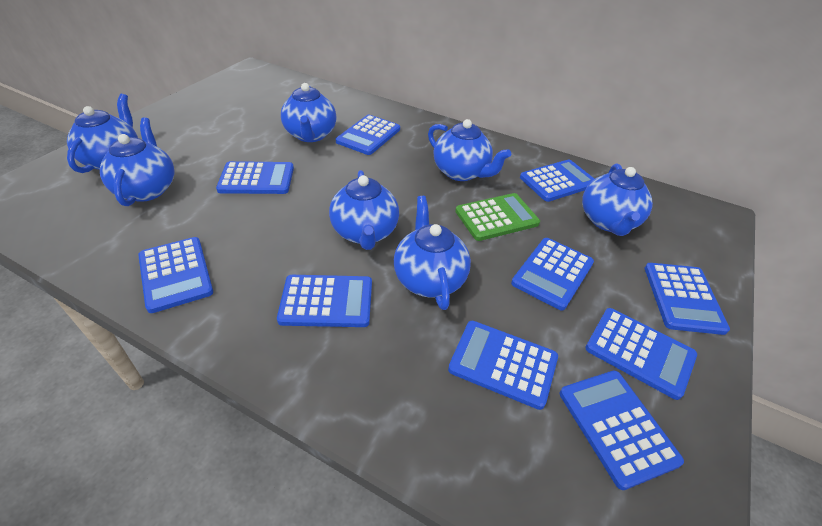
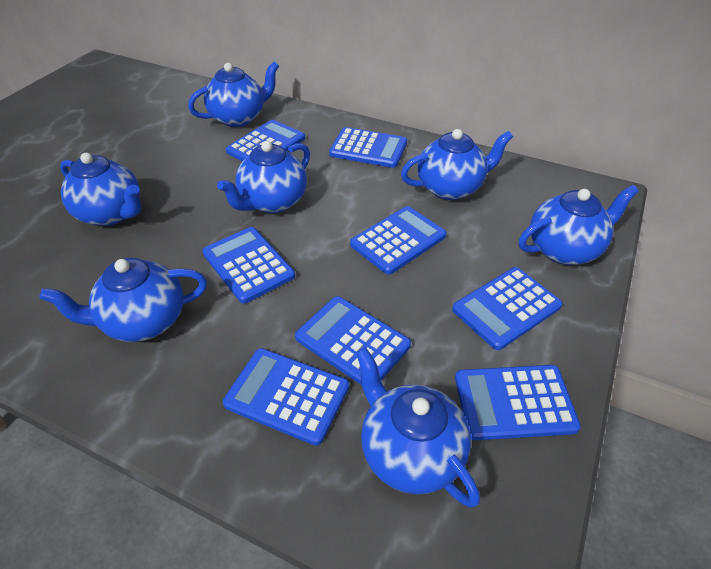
blue calculator: [138,237,213,313] [216,161,294,194] [277,275,372,327] [336,115,400,155] [448,321,558,410] [511,238,594,310] [520,159,594,202] [560,371,684,490] [585,308,697,400] [645,263,730,335] = 10 -> [202,227,295,304] [223,348,349,446] [226,120,305,161] [295,296,411,385] [329,127,407,168] [350,206,447,275] [452,267,563,350] [455,365,581,440] = 8
green calculator: [455,193,540,241] = 1 -> none = 0

